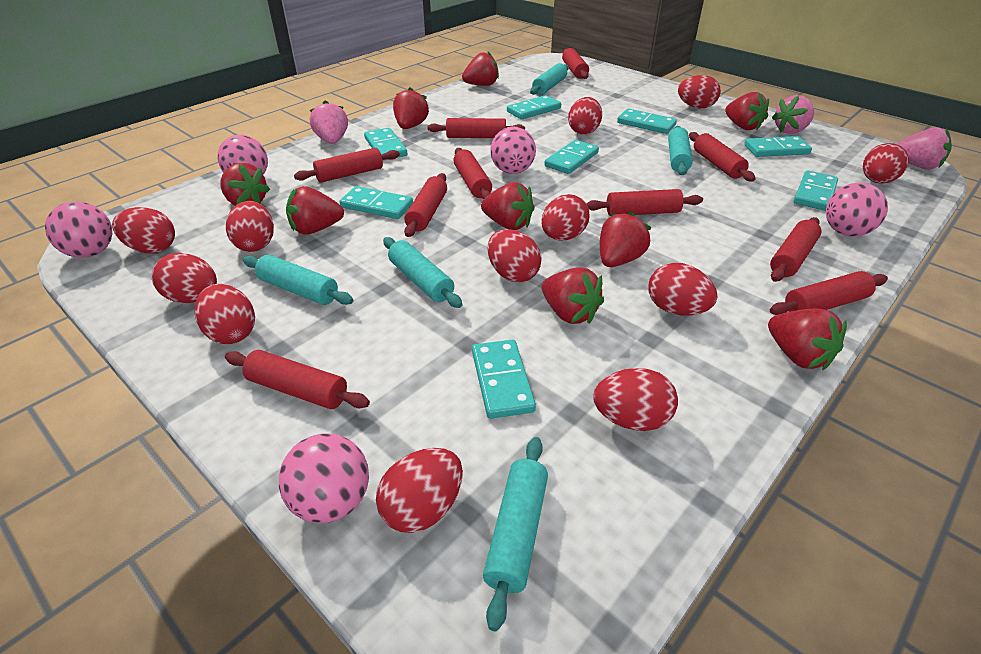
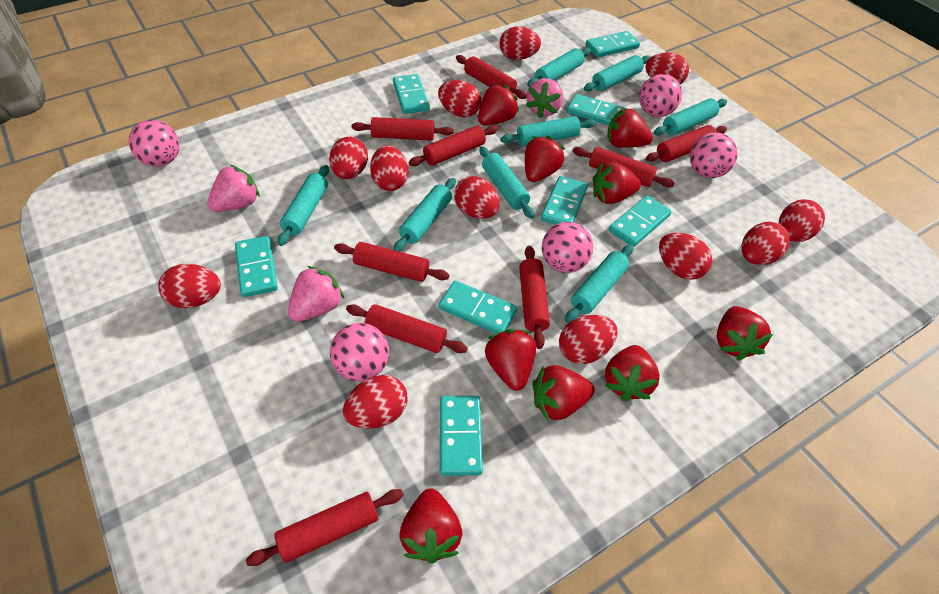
red rolling pin: [225,350,370,409] [294,148,400,182] [404,173,447,237] [427,118,525,138] [453,148,492,200] [562,48,589,79] [586,189,703,216] [689,132,756,181] [770,217,821,282] [770,271,888,315] = 10 -> [246,489,404,566] [334,242,450,282] [346,304,468,353] [352,117,454,141] [409,125,498,166] [456,55,527,99] [519,246,550,349] [573,147,675,187] [646,125,727,162] = 9
turquoise rolling pin: [243,255,353,305] [383,237,462,308] [483,437,548,631] [530,63,569,95] [668,126,693,175] = 5 -> [278,165,329,246] [393,178,456,252] [479,146,534,218] [500,116,596,146] [527,48,591,87] [565,244,633,323] [584,55,651,91] [654,98,727,136] = 8

